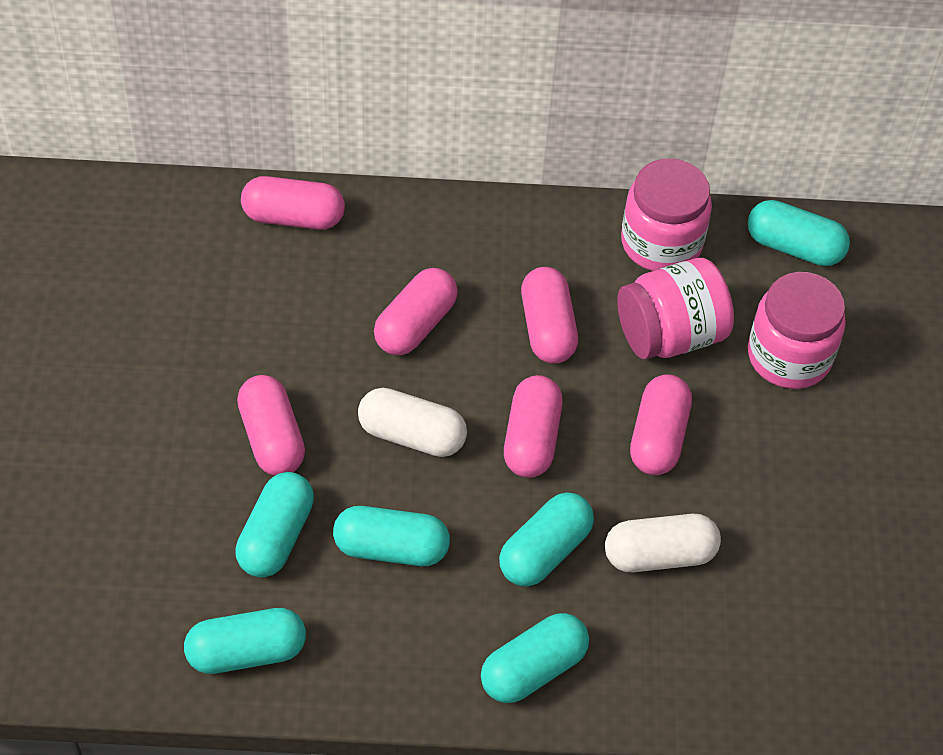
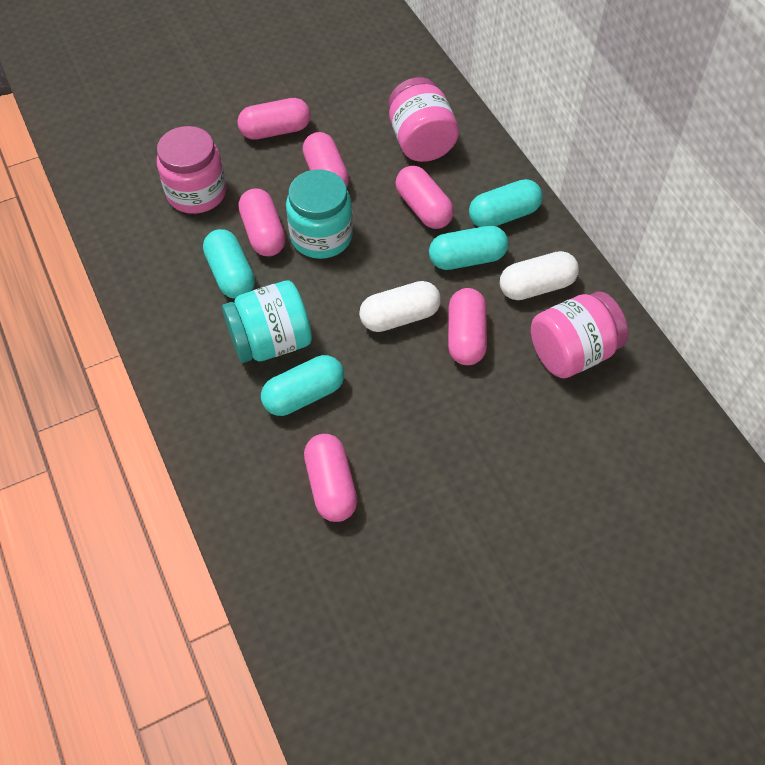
turquoise capsule: [184,608,306,674] [235,472,314,578] [333,506,450,566] [481,613,589,703] [499,492,594,587] [748,200,850,266] = 6 -> [203,229,255,299] [261,355,344,416] [429,226,508,270] [469,179,543,227] = 4
turquoise jar: none = 0 -> [222,280,312,363] [286,169,353,259] = 2

